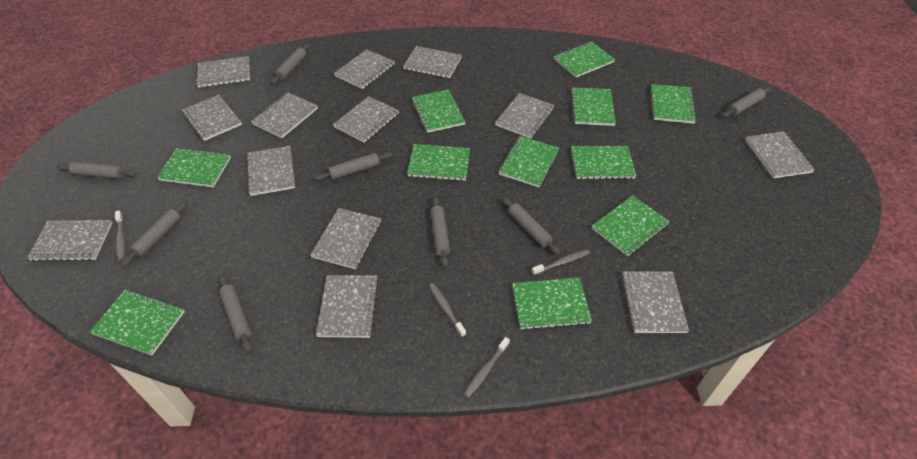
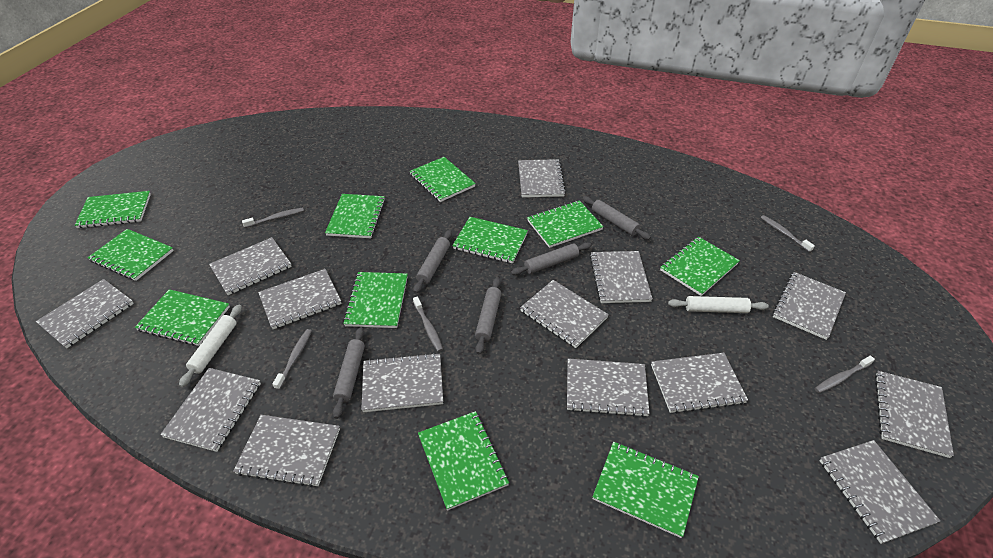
grey notebook: [27,220,112,261] [182,95,242,141] [197,56,250,88] [246,146,295,196] [251,93,318,138] [310,208,381,269] [316,275,379,338] [333,96,399,142] [334,49,394,89] [403,46,462,78] [495,93,555,139] [622,271,689,333] [745,132,815,178] = 13 -> [36,279,134,348] [160,368,261,452] [209,237,292,295] [233,415,340,487] [258,269,341,329] [361,353,443,412] [518,159,566,197] [520,280,609,348] [567,358,650,417] [590,251,653,303] [651,353,748,414] [773,272,846,340] [819,440,940,544] [875,371,954,458] = 14
grey rolling pin: [57,162,136,179] [121,201,188,266] [219,275,252,352] [271,44,310,84] [314,152,392,181] [430,197,450,267] [502,197,561,255] [722,87,771,118] = 8 -> [333,327,365,419] [413,230,452,293] [475,277,501,354] [511,242,591,275] [583,196,651,240] = 5
grey toothbrush: [115,210,125,261] [429,283,466,337] [464,337,510,398] [531,249,590,275] = 4 -> [242,207,304,228] [273,329,312,390] [413,296,443,352] [760,215,815,252] [815,356,875,393] = 5
white rolling pin: none = 0 -> [179,304,242,387] [668,296,769,313] = 2

